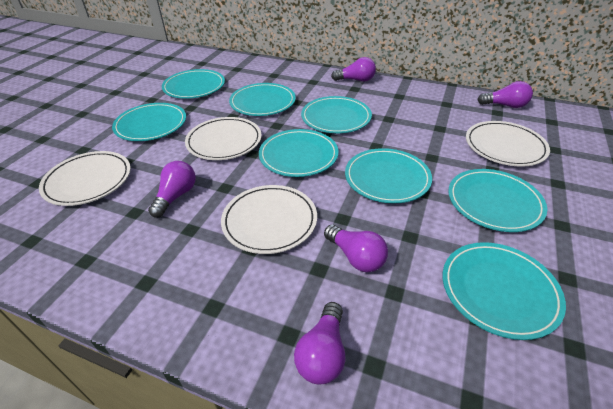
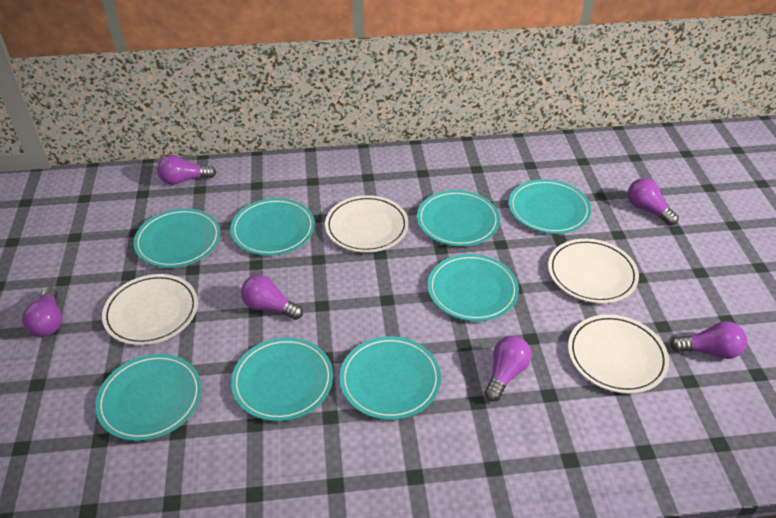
purple light bulb: [148,161,196,218] [294,302,345,384] [324,225,388,272] [331,57,376,82] [477,81,533,108] = 5 -> [22,286,62,337] [157,155,216,185] [241,275,303,320] [484,336,532,402] [628,178,679,226] [670,321,747,359] = 6

